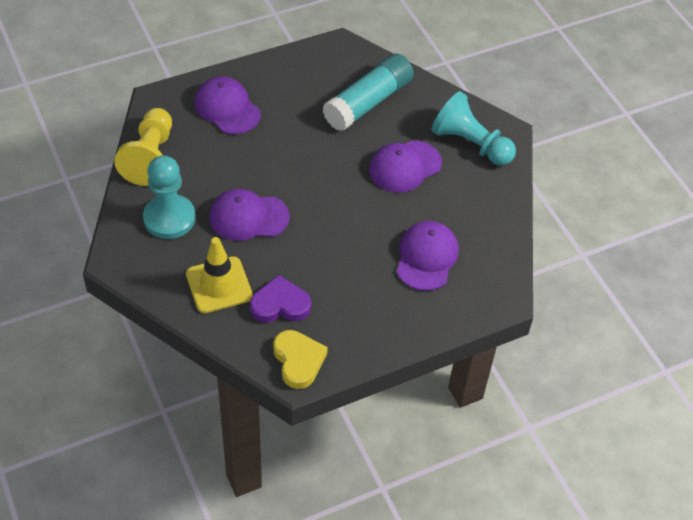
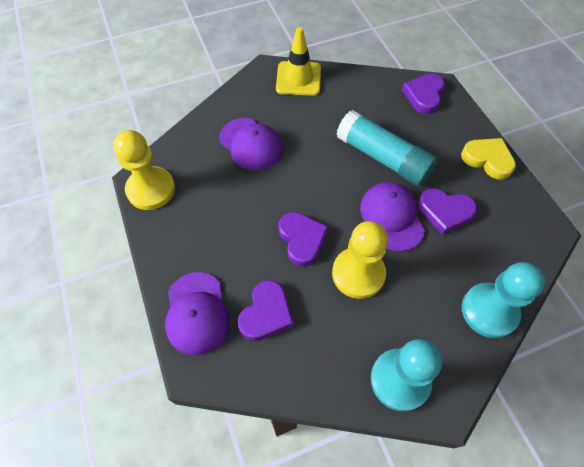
purple cap: [195,76,261,134] [209,189,290,241] [369,140,442,193] [396,221,459,291] = 4 -> [165,272,230,356] [219,118,283,170] [360,182,425,252] = 3
purple heart: [250,275,311,323] = 1 -> [238,280,293,341] [278,212,328,267] [402,73,445,114] [418,188,477,235] = 4
yellow pawn: [114,108,172,186] = 1 -> [113,130,175,210] [332,221,388,299] = 2

